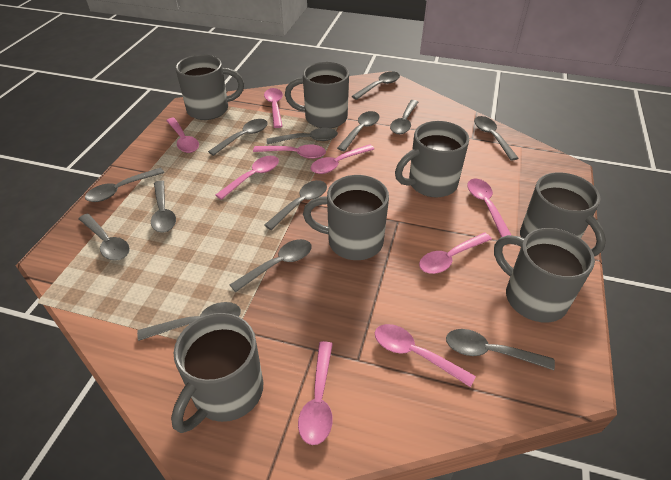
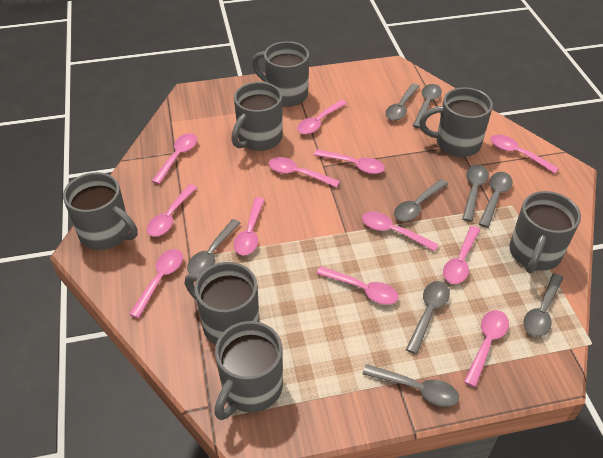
grey spoon: [79,213,130,261] [85,168,164,202] [137,302,241,341] [151,180,176,233] [208,119,268,156] [230,239,312,292] [264,180,327,230] [267,128,338,144] [337,111,380,151] [352,71,400,100] [390,100,418,134] [446,329,555,370] [474,116,519,161] = 13 -> [187,219,240,274] [363,364,459,407] [385,83,420,121] [394,179,448,221] [406,281,450,354] [413,84,442,128] [462,165,489,222] [479,172,513,228] [523,273,563,337] = 9
pink spoon: [166,118,199,153] [216,156,279,200] [253,144,326,159] [264,88,283,128] [298,341,333,445] [311,144,374,174] [375,324,476,387] [419,233,492,274] [467,179,512,237] = 9 -> [129,249,183,318] [147,184,197,237] [152,133,197,184] [234,197,265,255] [268,157,340,188] [297,100,347,134] [314,149,385,174] [316,266,399,305] [362,211,439,252] [443,226,480,284] [464,310,509,387] [491,134,559,174] = 12

